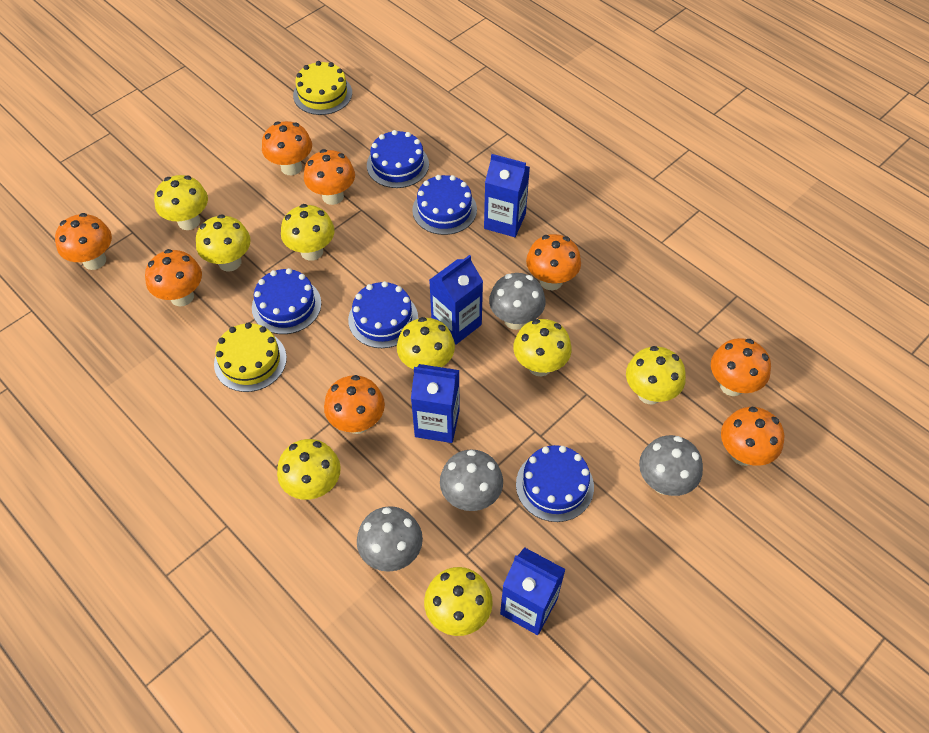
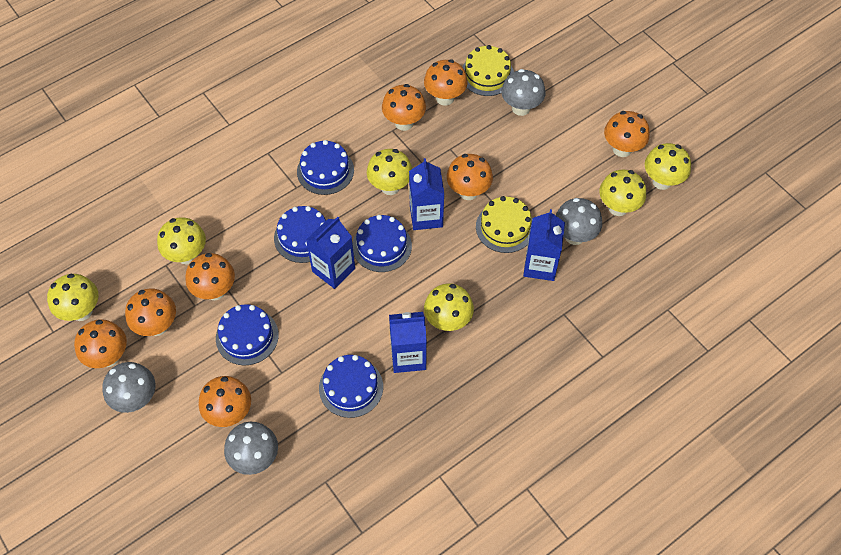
yellow mushroom: [154,175,208,230] [196,214,251,272] [277,439,341,500] [281,204,335,261] [397,317,455,369] [424,567,493,636] [513,319,572,377] [626,346,686,404] = 8 -> [47,274,98,321] [157,217,206,264] [367,149,412,195] [424,283,474,331] [599,170,646,216] [645,143,691,190] = 6

